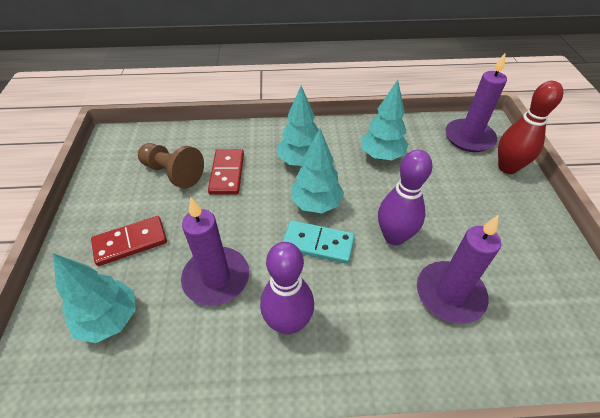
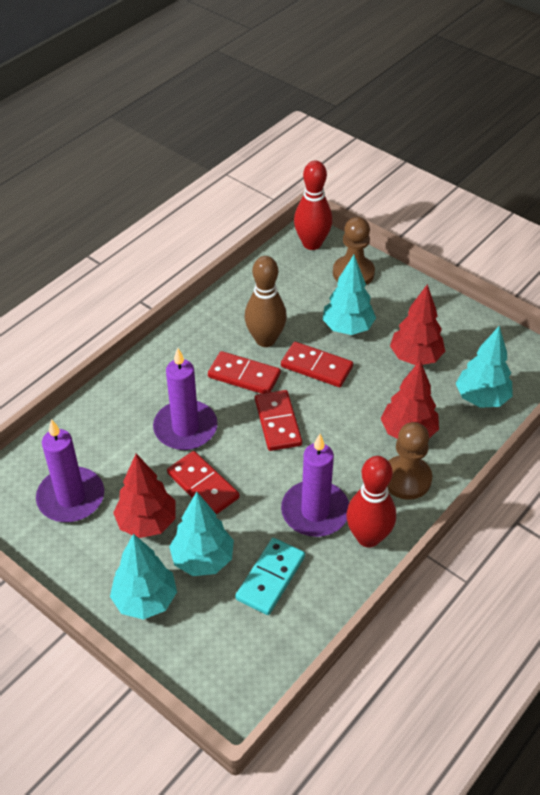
brown bowling pin: none = 0 -> [245,256,287,347] = 1
brown pawn: [138,143,204,189] = 1 -> [333,217,375,285] [387,422,432,500] = 2
purple bowling pin: [260,242,314,334] [378,150,432,245] = 2 -> none = 0
red bowling pin: [498,81,563,174] = 1 -> [294,160,332,250] [346,456,396,548] = 2
red domino: [91,216,167,266] [208,149,244,195] = 2 -> [167,451,240,514] [208,351,281,394] [255,390,302,451] [281,342,353,387] = 4
red tree: none = 0 -> [113,454,176,538] [381,360,439,439] [390,284,445,365] = 3

